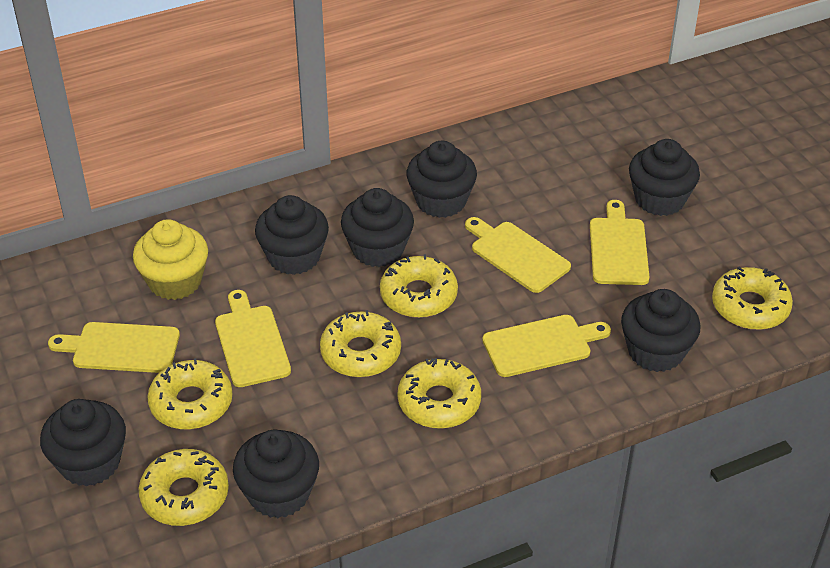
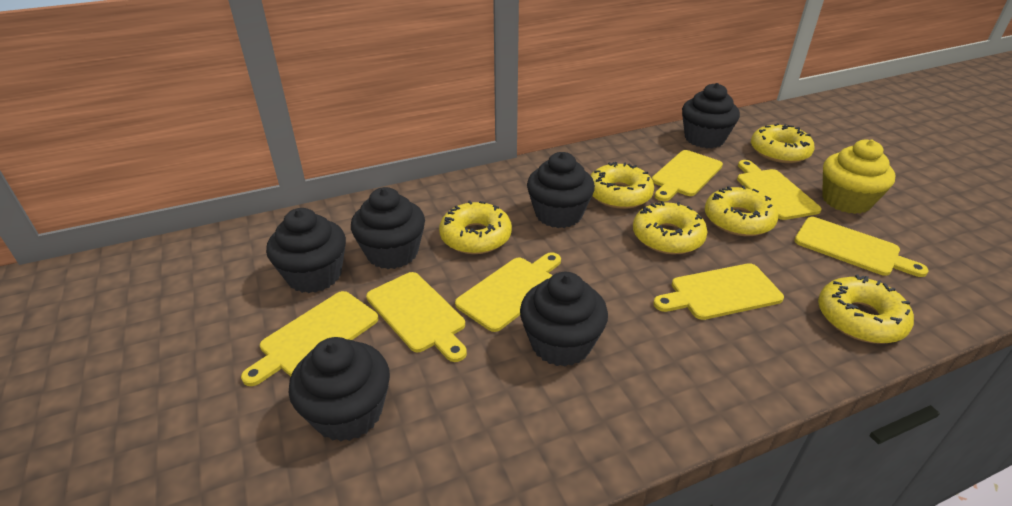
black cupcake: [40,399,126,487] [233,430,319,518] [255,195,329,275] [341,188,414,267] [407,141,477,218] [621,289,701,372] [629,139,700,216] = 7 -> [266,208,346,293] [289,337,390,442] [351,187,425,269] [520,272,608,367] [527,152,595,228] [682,83,740,148] = 6
yellow cutting board: [48,322,180,373] [215,290,291,387] [465,217,571,293] [482,315,611,377] [590,200,649,285] = 5 -> [241,291,379,386] [366,272,467,362] [455,252,561,332] [652,150,723,201] [653,263,784,320] [737,160,822,220] [794,217,929,277] = 7

